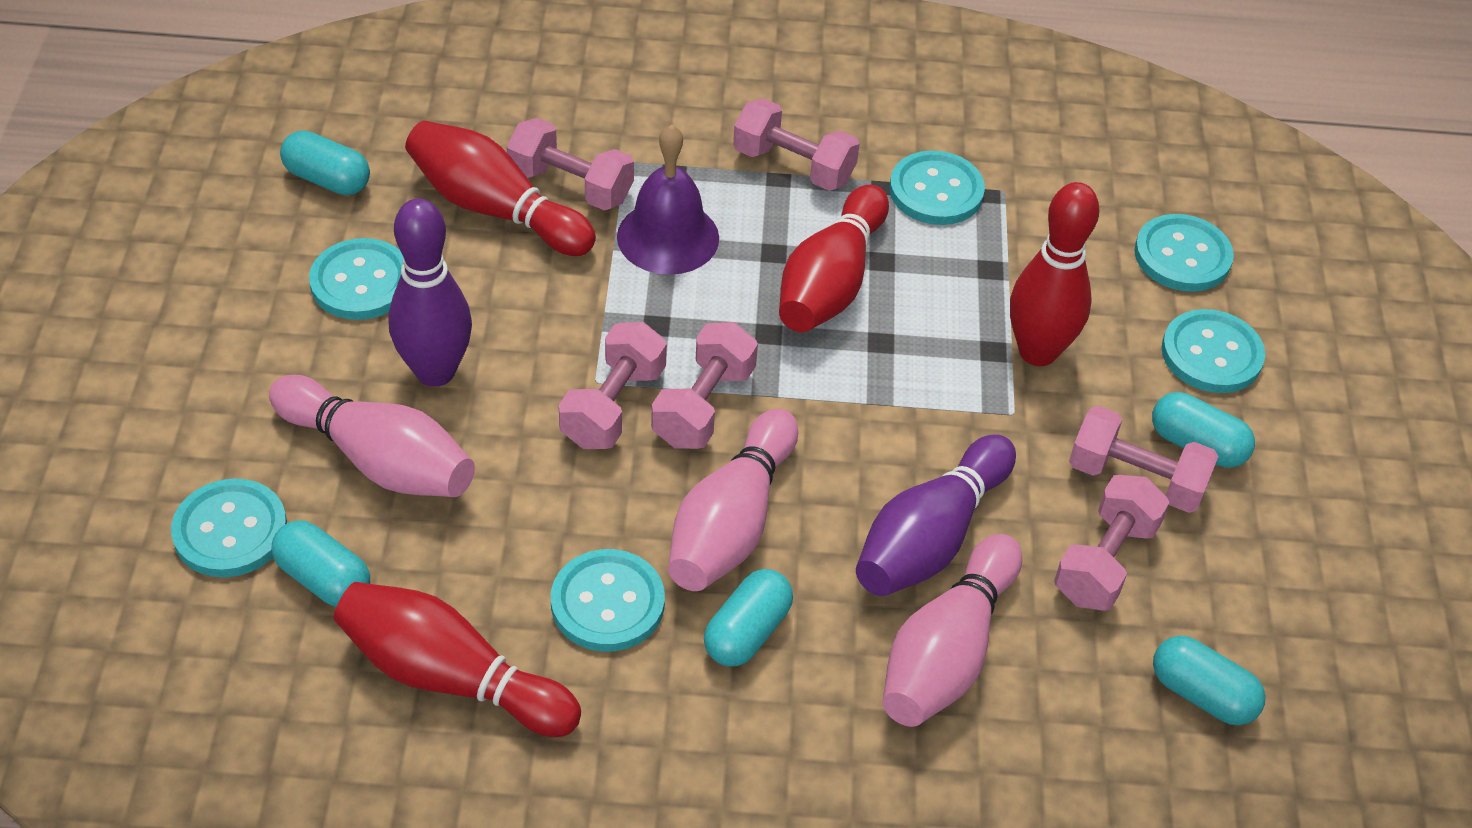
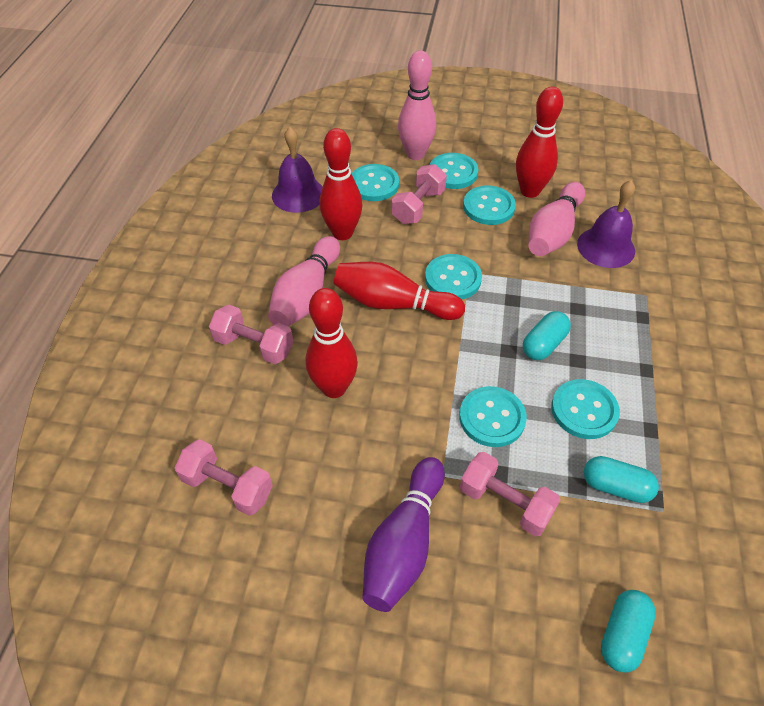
pink dumbbell: [507,118,634,210] [559,322,667,449] [651,322,758,449] [733,98,860,191] [1054,475,1170,611] [1069,406,1219,513] = 6 -> [175,439,273,516] [209,305,293,364] [392,164,447,224] [460,452,560,536] = 4
purple bell: [617,124,719,275] = 1 -> [272,127,323,213] [577,180,635,268] = 2
purple bowling pin: [388,199,472,387] [856,434,1016,596] = 2 -> [362,457,445,612] = 1
turquoise capsule: [272,520,370,607] [280,130,370,195] [704,569,793,666] [1152,392,1255,468] [1153,636,1265,726] = 5 -> [523,311,571,360] [584,456,659,503] [601,590,656,673] = 3

